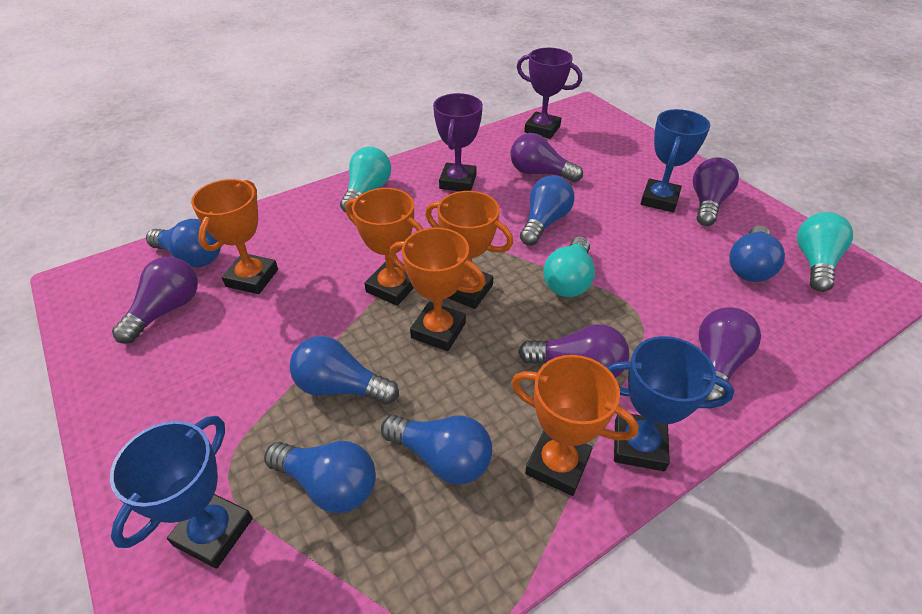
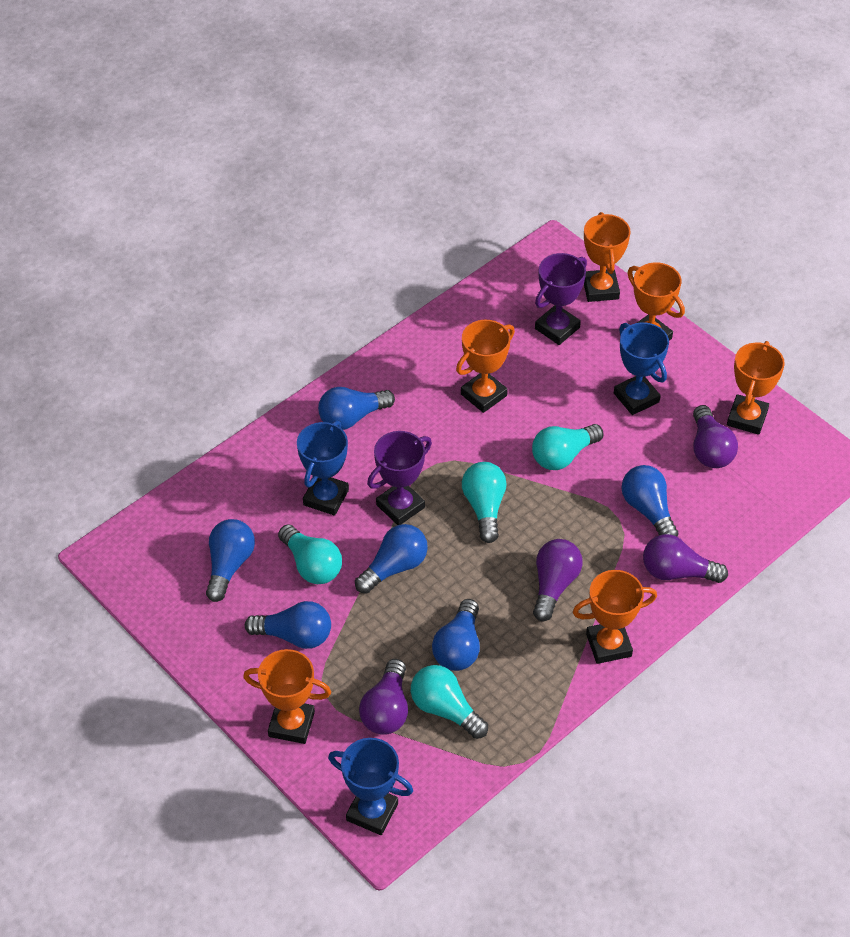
orange trophy: [191,179,278,294] [346,188,423,306] [389,227,486,351] [425,191,513,309] [511,355,639,496] = 5 -> [243,649,331,744] [456,320,515,413] [573,570,657,664] [584,212,631,302] [627,262,685,341] [727,341,785,435] = 6
purple light bulb: [112,257,198,344] [510,133,583,182] [518,324,630,378] [693,157,739,226] [699,307,761,400] = 5 -> [359,659,408,735] [533,539,583,621] [643,534,728,583] [693,405,738,468] = 4
turquoise light bulb: [340,147,391,213] [543,237,595,297] [797,212,853,292] = 3 -> [278,524,342,584] [411,665,488,739] [462,462,507,543] [532,424,603,470] = 4

